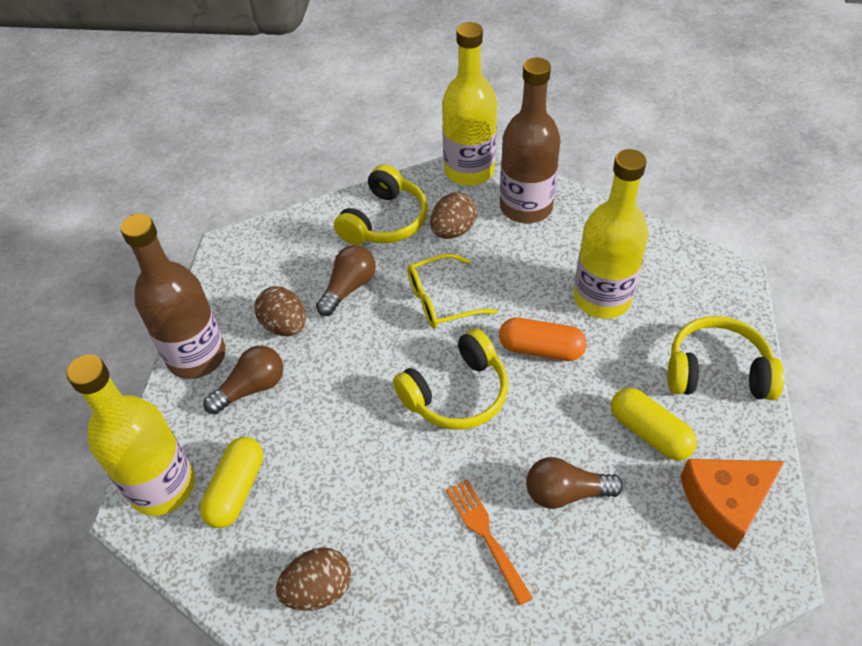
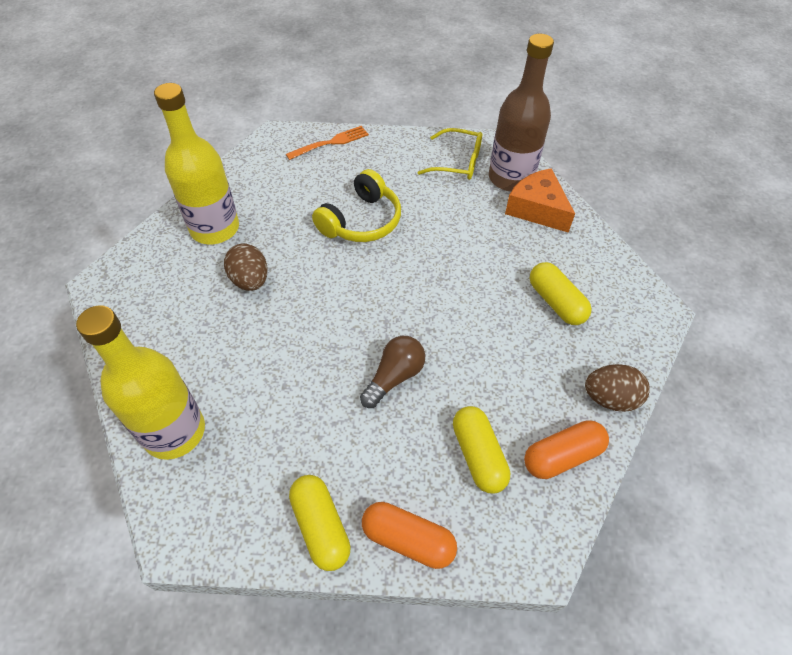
brown bottle: [120,214,226,379] [500,58,560,223] = 2 -> [489,34,554,192] = 1
brown egg: [254,286,306,336] [276,547,351,611] [430,193,477,239] = 3 -> [224,244,268,291] [585,364,650,412] = 2
brown light bulb: [204,346,283,414] [316,245,376,316] [526,457,623,509] = 3 -> [360,336,425,408] = 1
orange capsule: [499,318,587,361] = 1 -> [362,502,457,569] [524,420,609,479] = 2
yellow bottle: [67,355,195,516] [442,22,497,186] [574,149,648,319] = 3 -> [76,305,205,460] [154,83,239,244] = 2
yellow capsule: [200,437,263,528] [611,388,697,460] = 2 -> [289,475,351,571] [453,406,510,494] [530,262,592,325] = 3
yellow headphones: [334,164,428,245] [393,329,508,430] [668,316,784,400] = 3 -> [312,169,401,242] = 1

